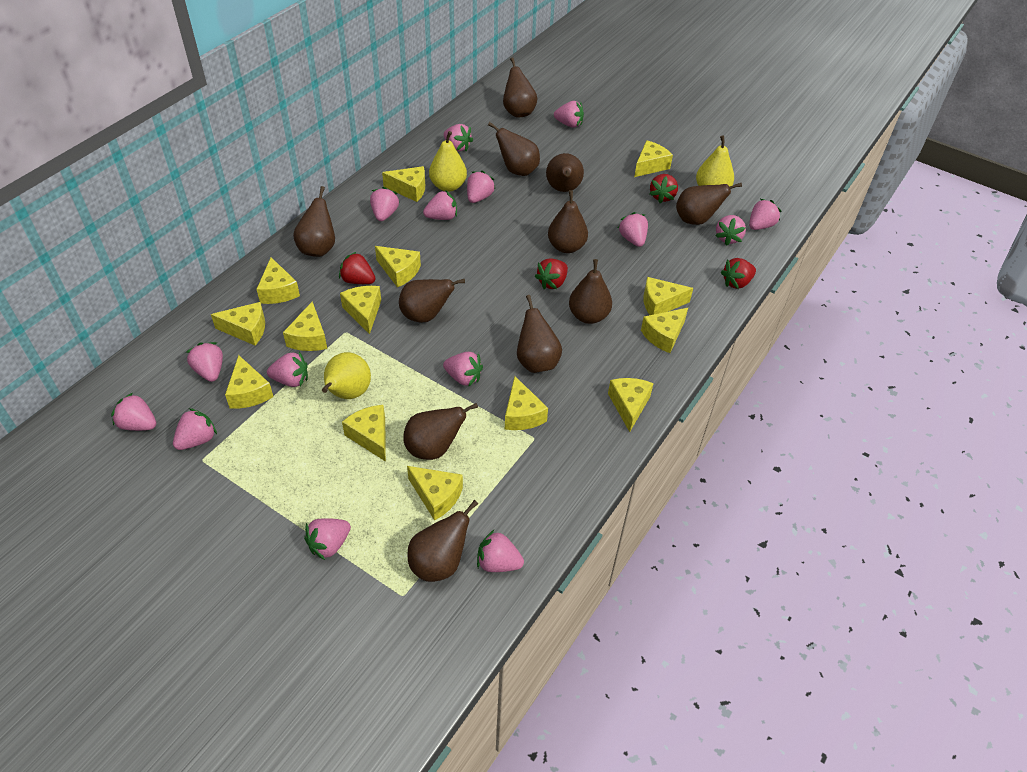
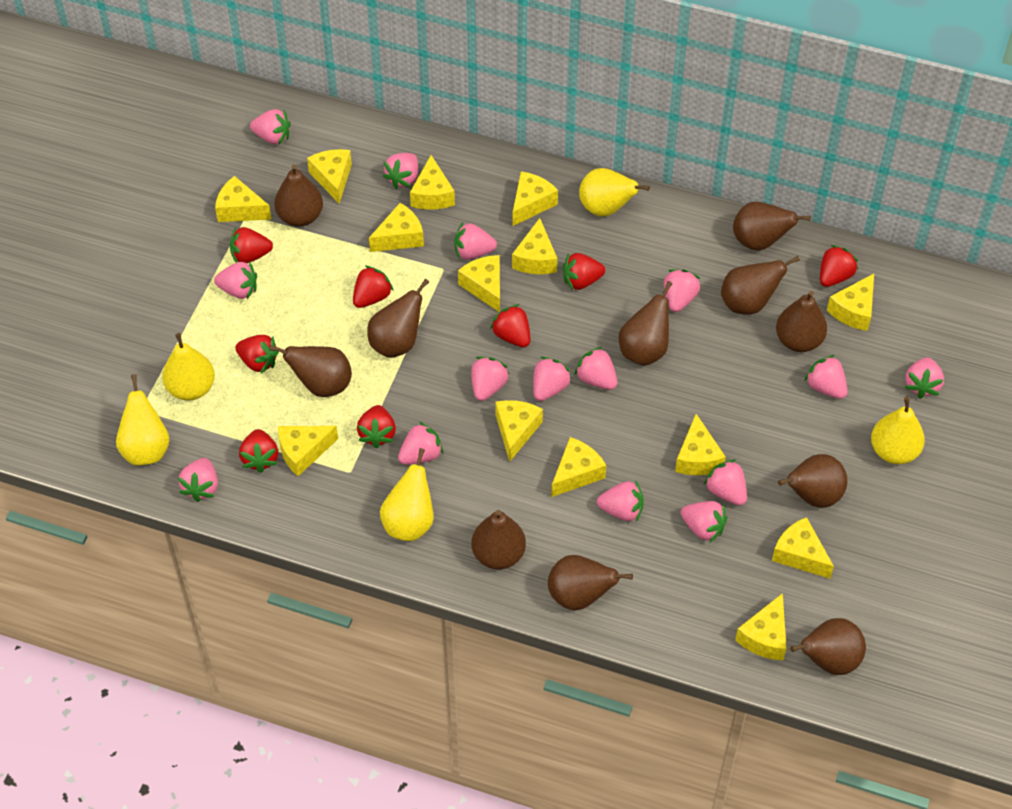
red strawberry: [339,252,375,284] [535,259,568,289] [649,174,678,203] [721,258,756,289] = 4 -> [230,227,273,263] [235,335,279,374] [239,429,278,473] [353,265,394,308] [357,405,396,449] [490,304,530,347] [563,253,605,290] [820,245,858,287] = 8
yellow pear: [322,352,371,399] [429,131,467,192] [696,135,734,187] = 3 -> [116,374,170,465] [162,333,215,400] [380,448,434,541] [579,168,650,217] [871,397,925,464] = 5

